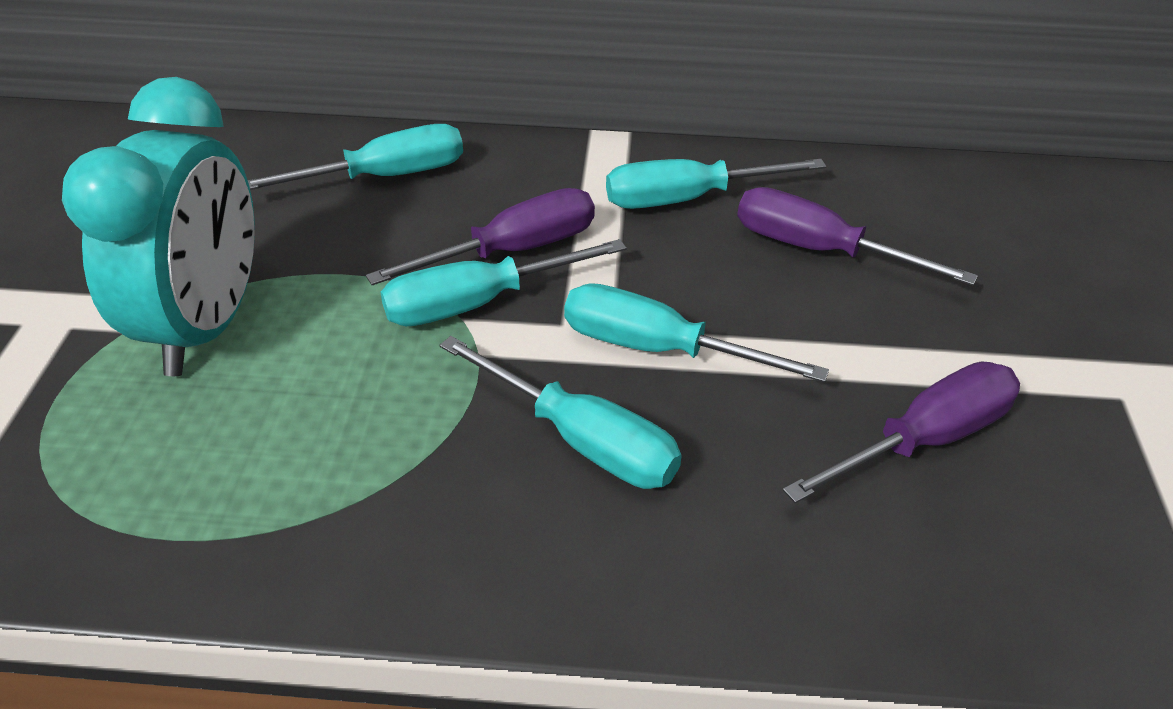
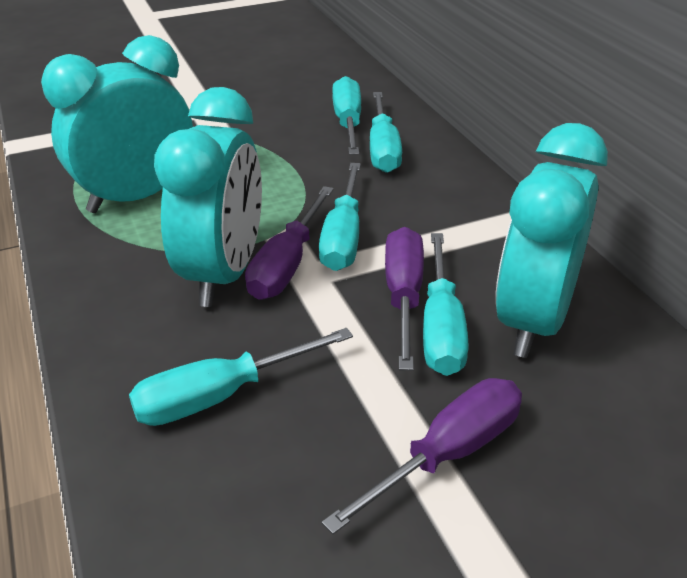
turquoise clock: [62,77,255,376] = 1 -> [41,35,193,213] [154,87,262,307] [495,123,608,358] = 3

